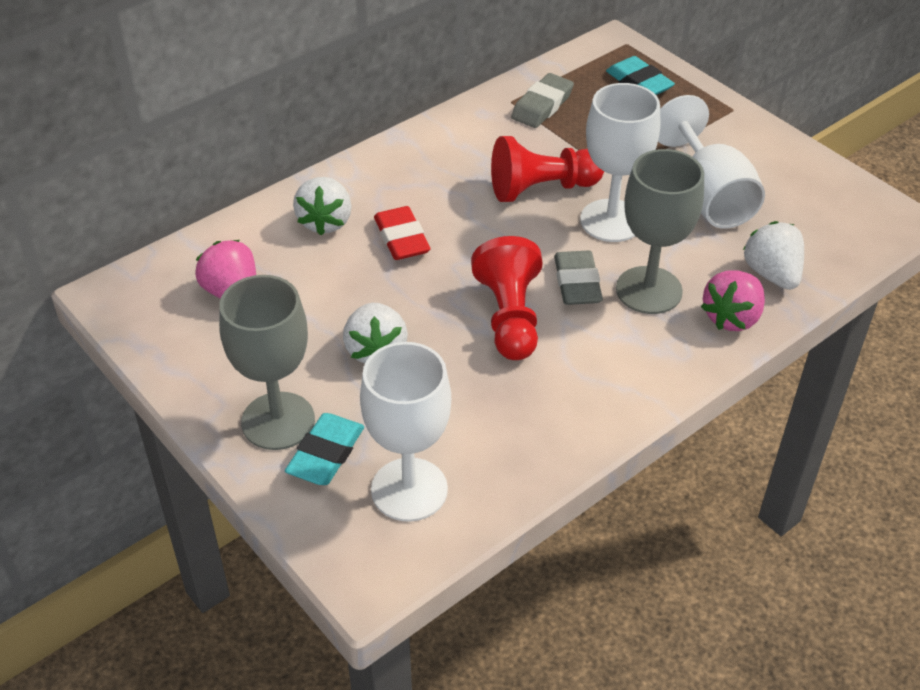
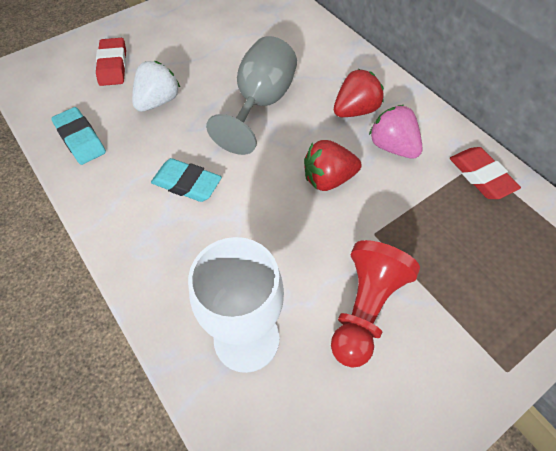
grey eraser: [511,73,574,128] [554,251,603,305] = 2 -> none = 0
grey goblet: [219,275,315,450] [616,149,704,314] = 2 -> [206,36,297,155] = 1
pink strawberry: [195,240,256,299] [701,270,765,331] = 2 -> [369,105,423,159] = 1
red eraser: [374,206,430,260] = 1 -> [96,38,126,86] [450,147,521,199] = 2
red pawn: [471,236,543,360] [491,136,604,202] = 2 -> [331,240,420,368] = 1
red strawberry: none = 0 -> [304,140,362,191] [334,69,384,117] = 2
white goblet: [360,342,451,522] [580,83,660,242] [658,95,765,229] = 3 -> [188,237,284,373] = 1
white strawberry: [293,177,352,236] [343,303,408,363] [743,221,804,290] = 3 -> [132,61,180,112] = 1

